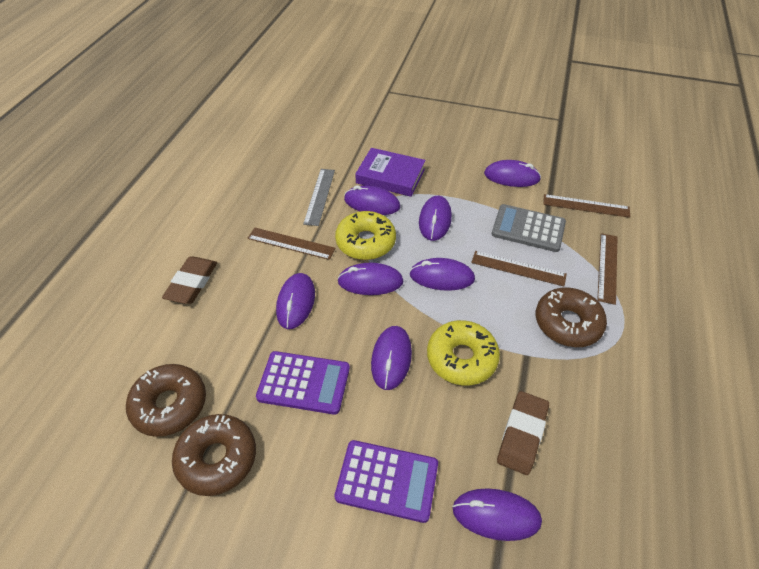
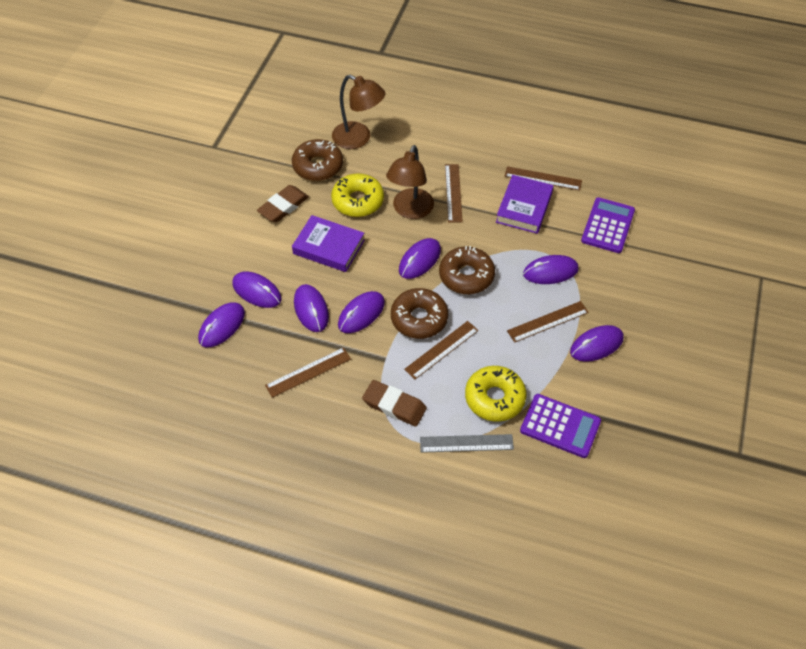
brown lamp: none = 0 -> [332,75,385,149] [386,145,434,219] = 2
brown ruler: [247,228,336,260] [471,251,567,286] [543,194,630,218] [597,233,617,305] = 4 -> [265,347,351,398] [404,321,478,379] [445,164,463,223] [504,166,582,191] [507,301,589,343] = 5
grey calculator: [492,204,566,252] = 1 -> none = 0
purple book: [355,148,426,197] = 1 -> [292,215,365,272] [496,175,554,234] = 2
purple mouse: [276,273,315,329] [337,263,403,295] [344,185,400,215] [371,326,412,390] [409,258,475,291] [419,196,452,241] [452,488,542,541] [484,160,541,187] = 8 -> [198,302,245,347] [232,272,282,308] [294,284,329,332] [338,291,385,333] [399,238,441,279] [523,255,579,284] [570,325,624,362] = 7

